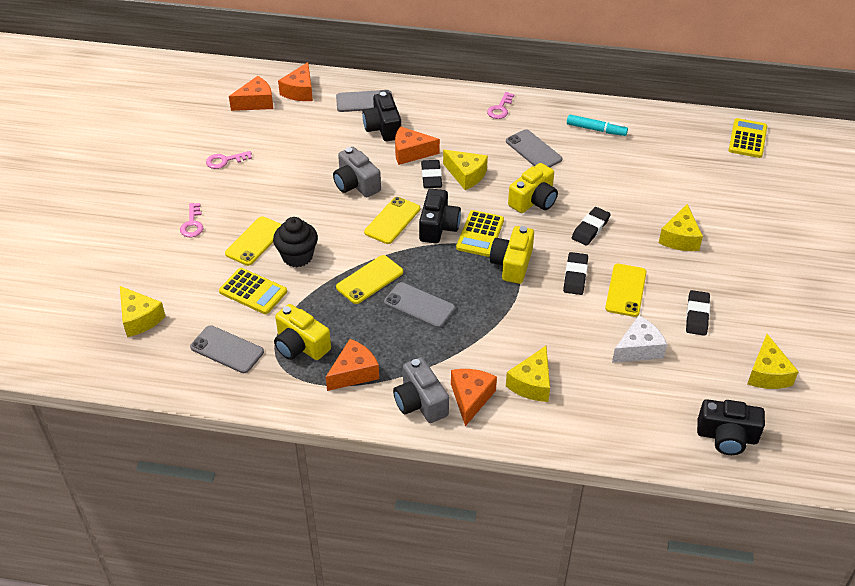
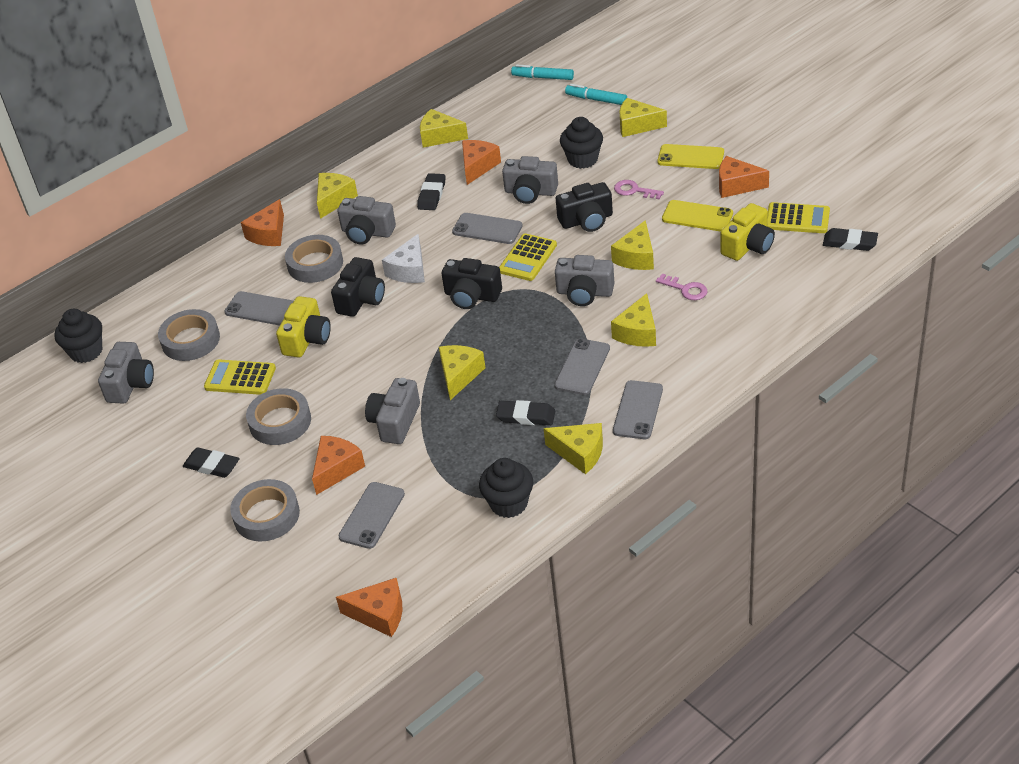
black cupcake: [273,217,318,267] = 1 -> [55,309,102,363] [479,458,533,518] [560,117,603,169] = 3
grey camera: [333,147,381,197] [393,357,449,423] = 2 -> [98,342,154,404] [337,196,396,245] [365,378,420,444] [502,156,558,204] [555,255,614,306] = 5
grey phone: [190,325,264,373] [336,90,392,112] [384,282,455,328] [506,129,562,167] = 4 -> [224,291,294,326] [338,482,405,549] [452,213,523,244] [554,338,610,395] [613,380,663,439] = 5
grey tape: none = 0 -> [158,309,220,361] [230,479,300,542] [246,388,311,445] [285,235,343,283] = 4
pink key: [180,203,203,237] [206,151,252,169] [487,92,514,119] = 3 -> [614,180,664,200] [656,274,707,300] = 2
turquoise marker: [567,115,628,136] = 1 -> [511,64,574,80] [565,84,627,105] = 2
yellow camera: [274,304,331,360] [490,226,534,284] [508,163,558,213] = 3 -> [276,296,331,357] [720,203,775,261] = 2
yellow cheese: [120,286,166,337] [443,150,488,190] [506,346,550,402] [659,204,703,251] [747,334,799,389] = 5 -> [317,173,358,219] [420,109,468,148] [439,345,485,400] [543,423,603,474] [611,220,654,270] [611,293,656,347] [619,98,667,137] = 7
yellow phone: [225,216,282,266] [336,255,403,304] [364,197,420,244] [605,264,646,317] = 4 -> [657,144,724,169] [662,200,733,232] = 2

